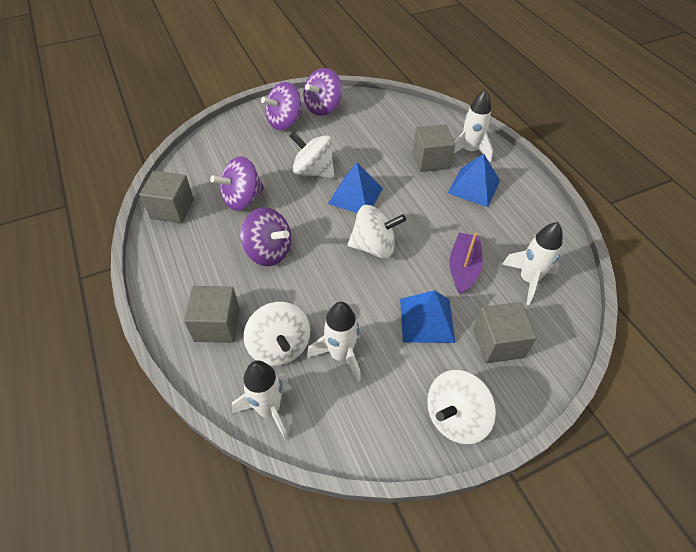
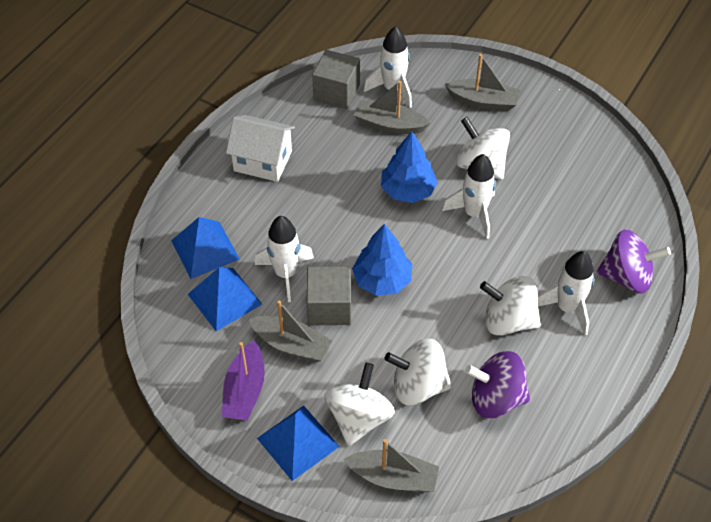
blue tree: none = 0 -> [352,224,412,296] [381,131,438,203] = 2
grey boat: none = 0 -> [249,300,332,362] [344,439,439,492] [354,81,430,134] [445,54,520,111] = 4
grey cube: [139,171,194,223] [184,286,240,343] [412,124,455,172] [473,302,537,363] = 4 -> [307,266,351,326] [312,50,360,109] = 2
purple spinning top: [210,156,264,211] [240,207,291,266] [261,82,303,130] [303,68,342,116] = 4 -> [465,351,530,418] [596,230,671,293] = 2
white house: none = 0 -> [226,115,295,182] = 1

